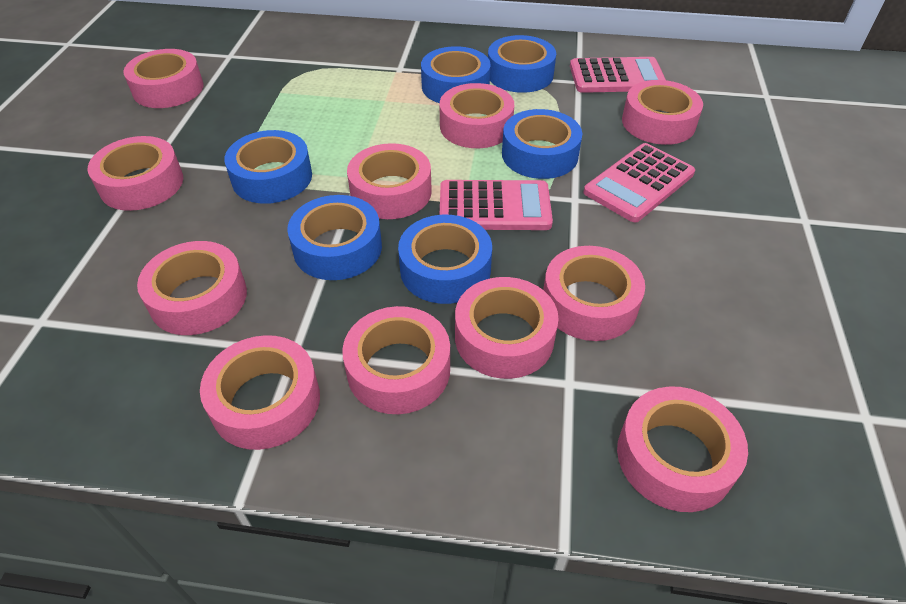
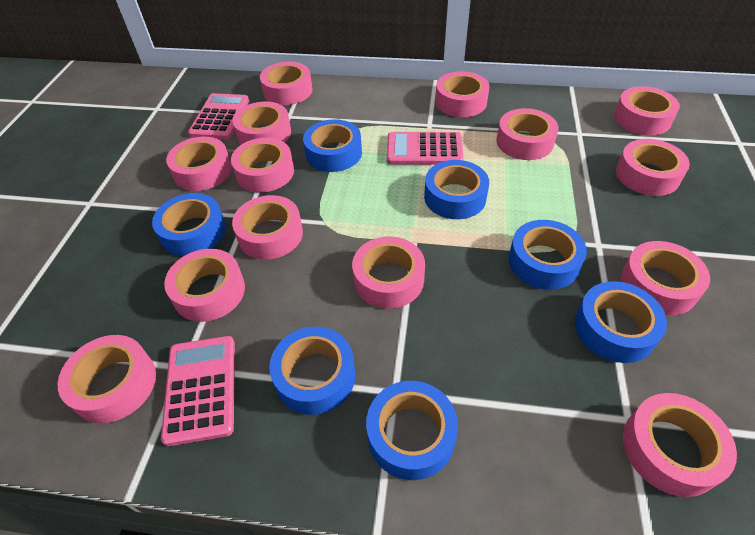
blue tape: [224,130,312,204] [287,195,382,280] [398,215,492,304] [421,46,491,103] [488,35,556,93] [502,109,582,179] = 6 -> [152,193,226,256] [269,327,356,415] [303,119,362,172] [366,381,458,480] [424,160,489,219] [509,220,587,290] [575,281,667,363] = 7
pink tape: [87,136,183,211] [123,49,204,108] [137,241,247,335] [200,335,320,450] [342,306,450,414] [347,143,432,219] [440,83,514,148] [455,277,559,379] [543,246,645,341] [617,386,748,512] [622,80,703,145] = 11 -> [58,335,156,423] [164,249,245,322] [166,137,232,191] [231,138,294,192] [232,195,303,260] [233,102,291,145] [260,61,313,105] [352,236,425,309] [435,71,490,117] [497,108,559,160] [614,86,680,135] [616,139,690,196] [620,241,710,315] [623,393,737,497] = 14

